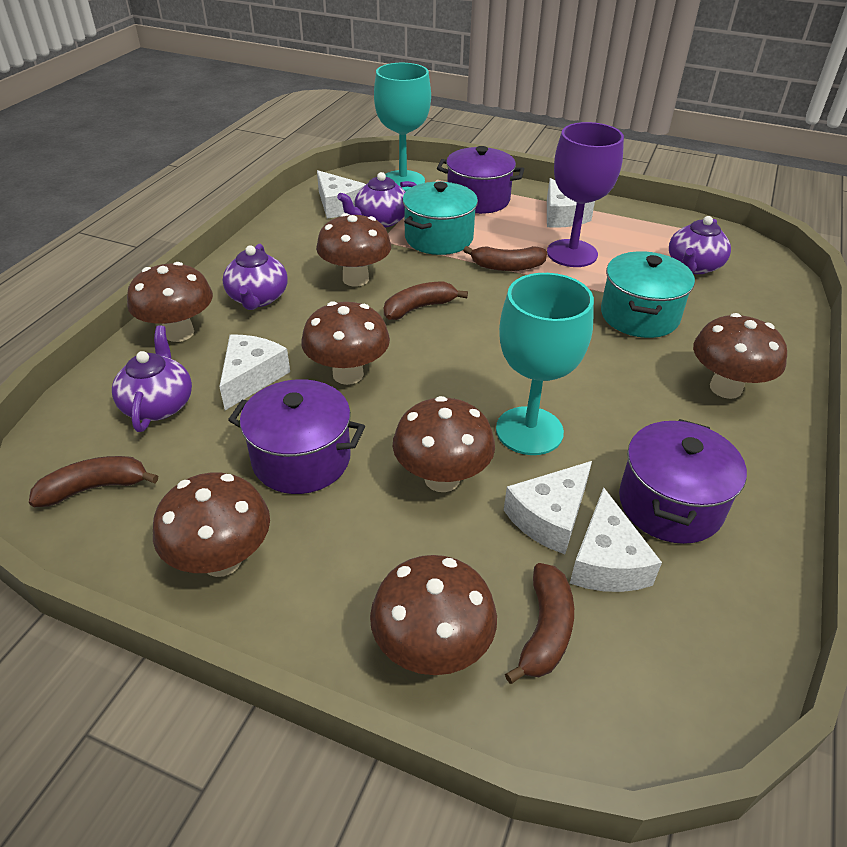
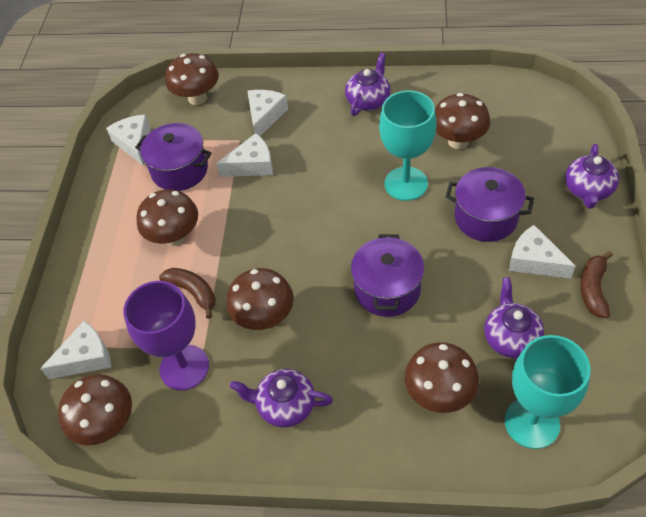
brown banana: [29,456,158,507] [384,281,468,320] [463,246,547,271] [505,563,574,684] = 4 -> [159,268,216,319] [580,251,613,318] = 2
brown mushroom: [127,262,213,342] [153,472,270,577] [301,301,390,385] [316,213,391,287] [370,555,497,675] [393,396,495,492] [693,313,787,399] = 7 -> [58,374,132,446] [136,189,198,246] [165,53,219,105] [226,268,294,330] [405,342,479,413] [435,93,490,149] = 6
turquoise pot: [402,182,478,255] [601,251,695,338] = 2 -> none = 0

